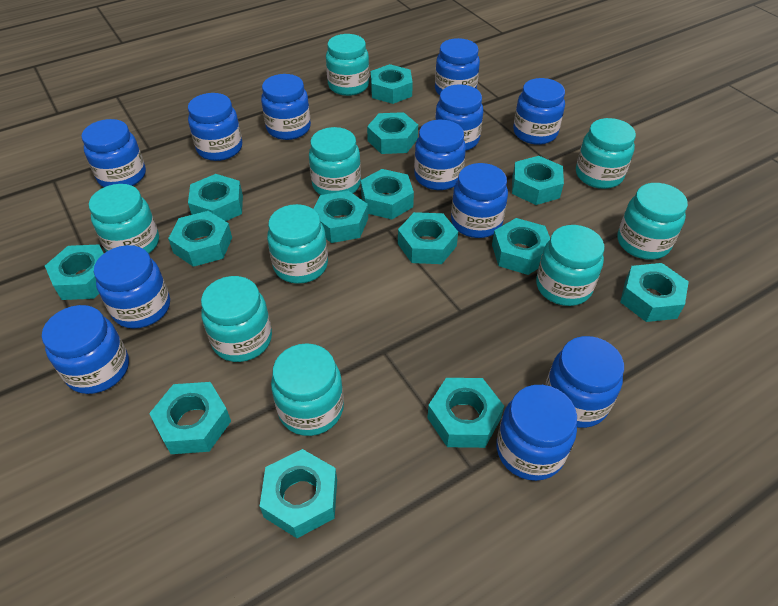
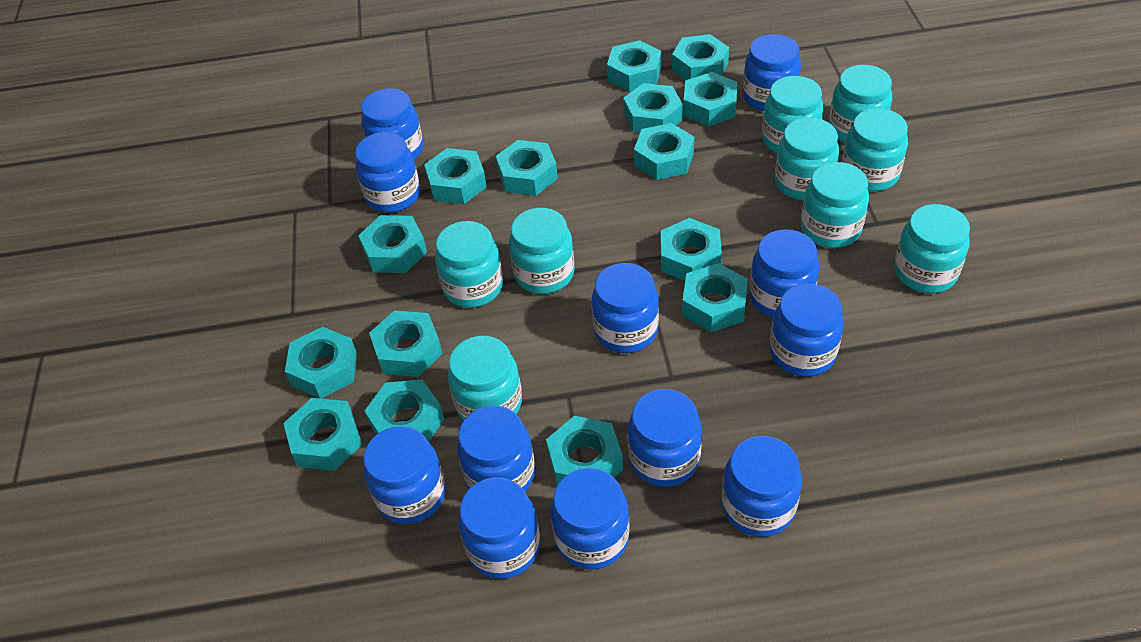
turquoise nut: [45,245,104,300] [149,382,231,454] [168,211,232,267] [188,174,243,221] [260,449,337,538] [313,191,368,243] [361,169,414,219] [367,112,418,154] [371,64,413,104] [398,212,458,264] [427,378,504,448] [492,218,550,275] [512,156,564,205] [620,263,689,322] = 14 -> [283,398,362,471] [285,327,357,399] [358,215,427,273] [365,380,444,442] [369,310,443,377] [424,148,487,204] [496,140,558,196] [546,416,623,486] [607,40,661,92] [623,83,683,133] [634,123,694,180] [661,218,722,281] [672,34,729,80] [682,263,748,332] [683,72,737,126] = 15

